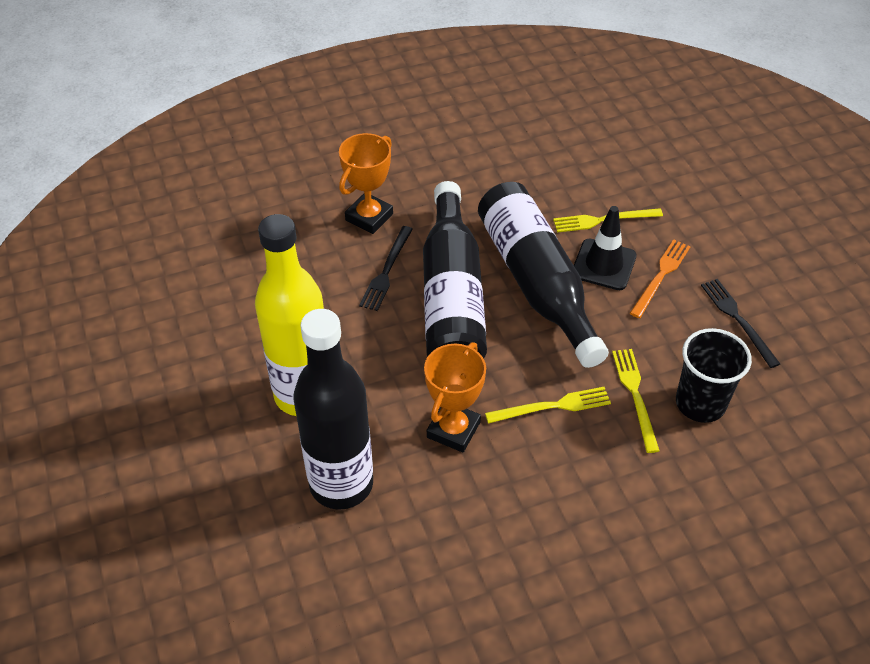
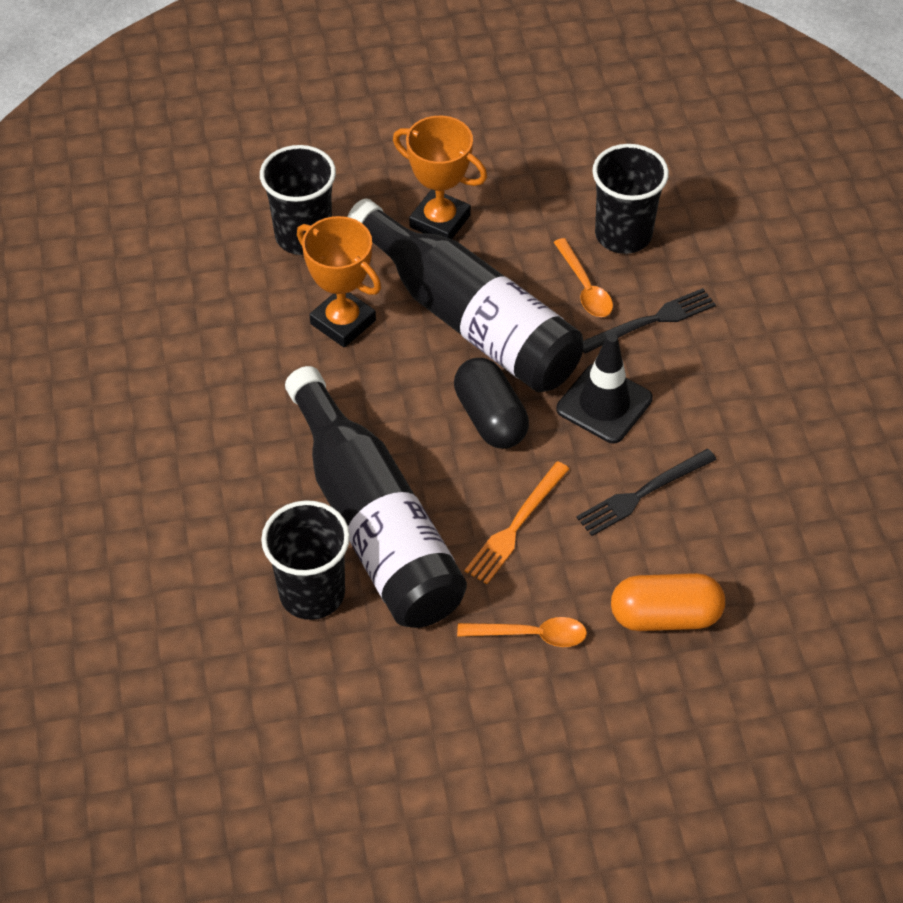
black bottle: [293,309,373,510] [423,181,487,358] [478,182,609,368] = 3 -> [285,366,467,628] [348,199,583,392] = 2
black capsule: none = 0 -> [454,358,529,449] = 1
black cup: [676,328,752,423] = 1 -> [260,145,336,255] [261,500,350,620] [592,144,669,254] = 3
orange capsule: none = 0 -> [611,573,725,631] = 1
orange spoon: none = 0 -> [457,617,587,647] [554,238,613,317] = 2
yellow bottle: [255,214,324,416] = 1 -> none = 0
yellow fork: [485,387,611,424] [553,208,663,233] [612,349,660,453] = 3 -> none = 0

